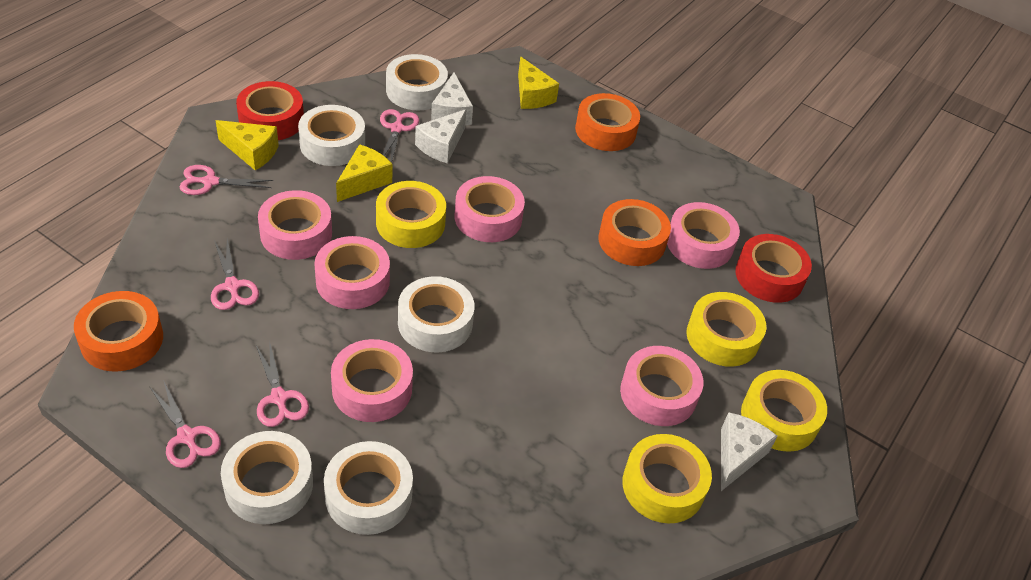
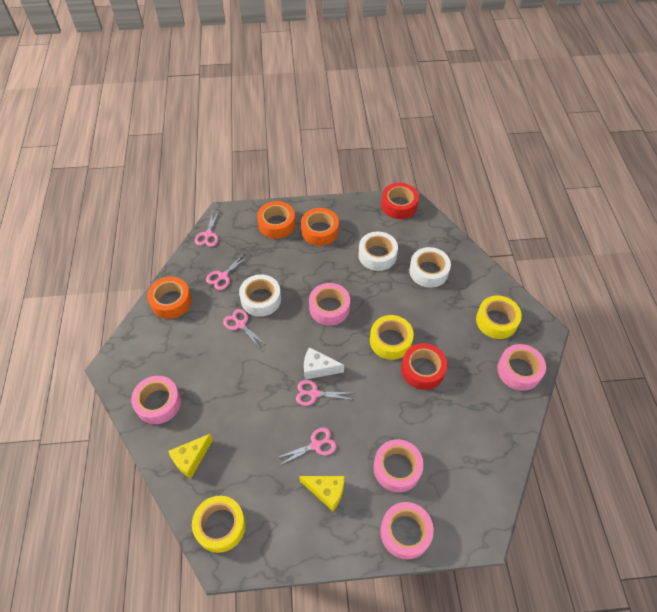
pink tape: [258,190,332,260] [314,236,390,309] [331,339,413,422] [455,176,525,242] [620,346,703,426] [667,202,740,269] = 6 -> [131,376,181,424] [309,283,350,326] [374,439,424,493] [380,502,434,560] [497,344,546,391] = 5
white cheese: [415,109,467,163] [431,73,473,125] [721,412,777,491] = 3 -> [304,347,344,380] = 1
white tape: [221,431,313,524] [298,105,365,166] [324,441,413,535] [386,54,448,111] [398,276,475,352] = 5 -> [239,274,281,317] [358,231,398,271] [409,247,451,288] = 3
yellow cheese: [215,120,279,171] [336,144,392,202] [518,57,559,109] = 3 -> [168,434,213,478] [299,476,345,511] = 2
yellow tape: [376,181,446,248] [622,434,712,524] [686,292,766,367] [741,370,827,452] = 4 -> [192,496,246,553] [370,315,414,360] [476,296,522,339] = 3

